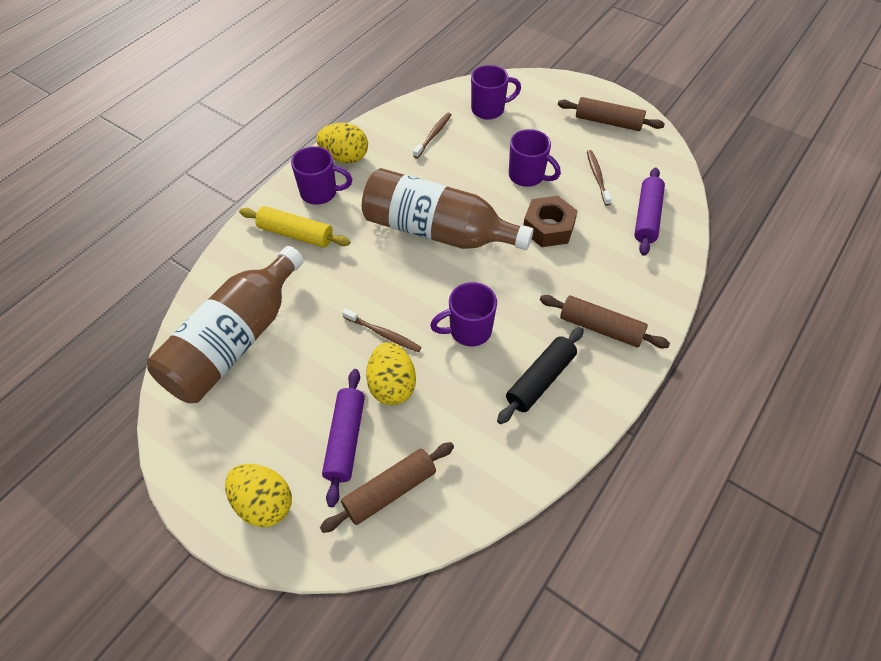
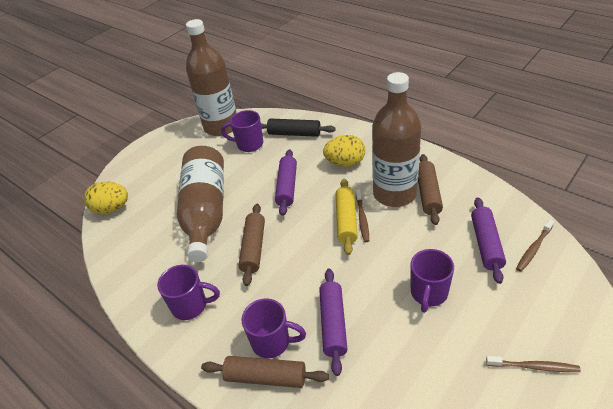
brown bottle: [147,246,304,403] [362,168,534,250] = 2 -> [177,146,224,262] [186,19,236,136] [372,72,421,207] = 3
brown nut: [523,196,578,247] = 1 -> none = 0
purple rolling pin: [322,369,365,507] [634,167,665,256] = 2 -> [275,149,297,216] [319,269,347,376] [471,197,506,284] = 3
yellow egg: [225,464,292,527] [317,123,368,163] [366,342,416,405] = 3 -> [84,181,128,214] [323,135,365,167] = 2

